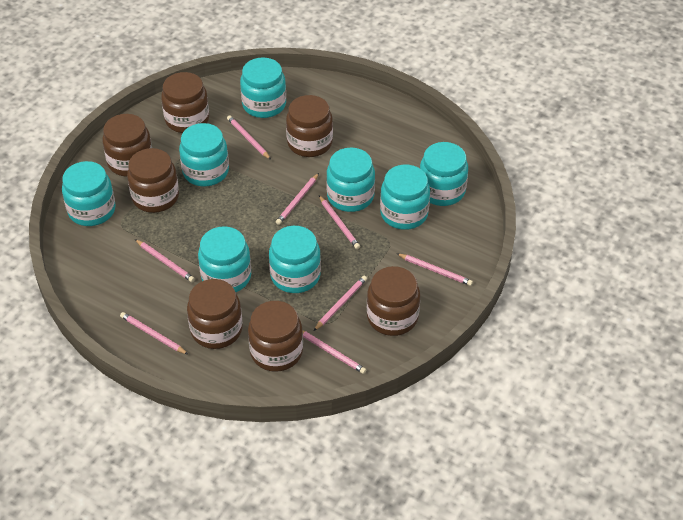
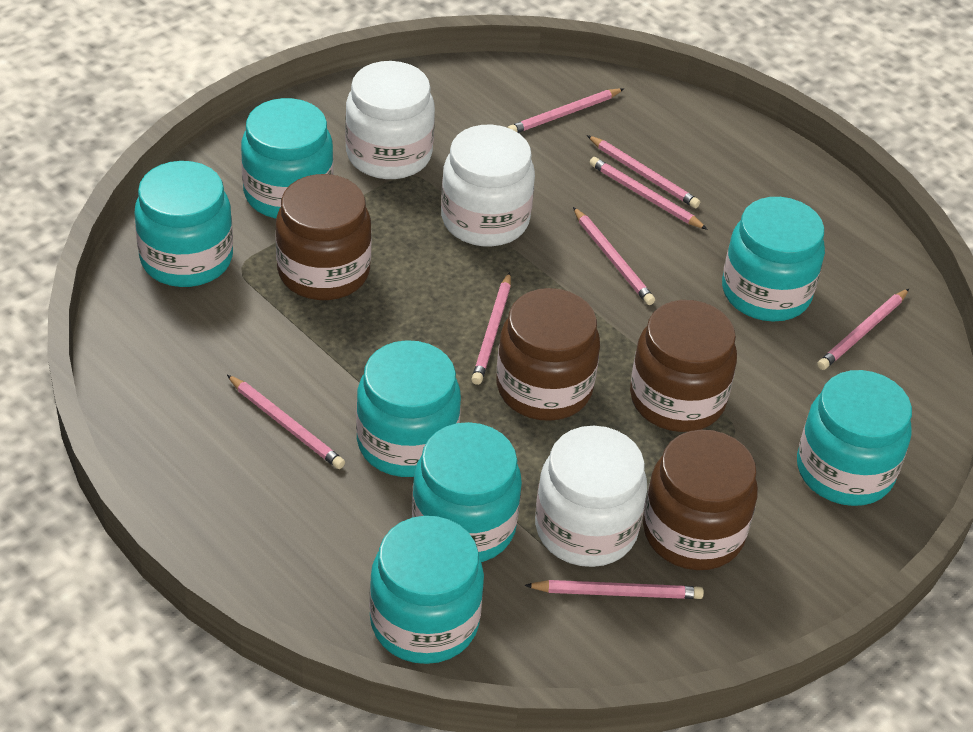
brown jar: [102,114,152,176] [127,148,179,213] [161,72,209,133] [187,279,243,349] [248,301,303,372] [286,95,333,157] [367,266,420,336] = 7 -> [276,174,371,300] [496,288,600,421] [630,300,737,432] [643,430,758,570] = 4
turquoise jar: [62,161,116,226] [179,123,229,186] [198,227,251,292] [240,57,286,118] [269,226,321,293] [326,147,375,212] [380,165,430,230] [420,142,468,206] = 8 -> [134,161,233,287] [241,98,333,219] [356,340,461,477] [369,516,484,664] [412,422,522,562] [722,197,825,321] [797,370,912,506] = 7
white jar: none = 0 -> [345,61,435,179] [441,125,535,247] [535,426,647,567] = 3

